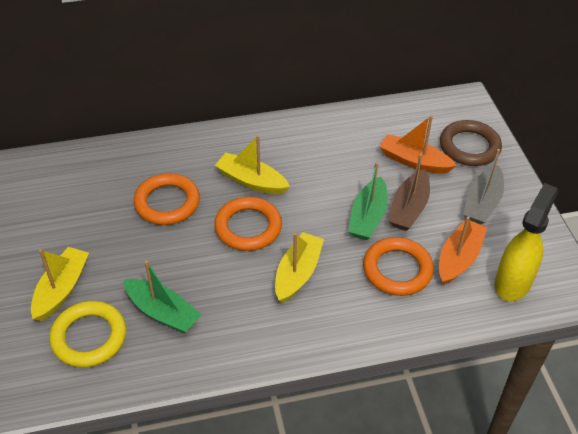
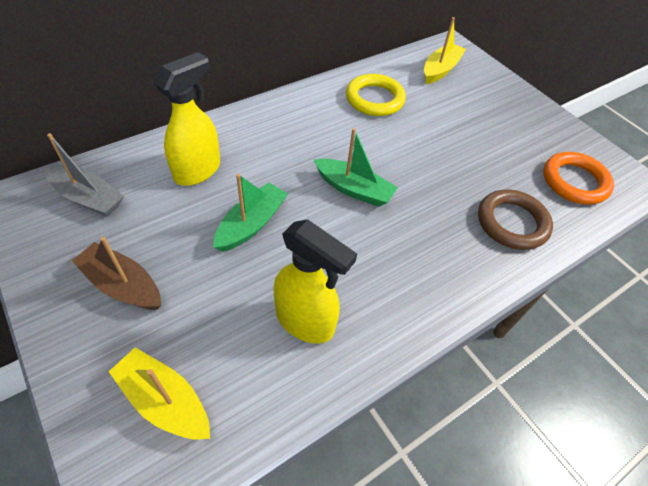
orange boat: [379,115,457,174] [439,217,487,285] = 2 -> none = 0
orange ring: [134,173,200,225] [214,197,282,251] [363,237,434,296] = 3 -> [543,152,614,205] = 1
yellow boat: [31,247,89,321] [215,135,290,194] [275,232,324,303] = 3 -> [109,347,210,439] [424,17,466,84] = 2
yellow spray bottle: [494,183,558,301] = 1 -> [154,52,220,186] [273,219,357,344] = 2

